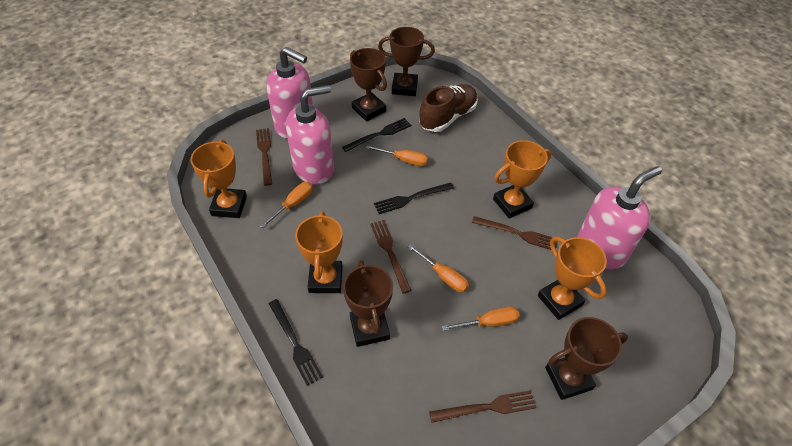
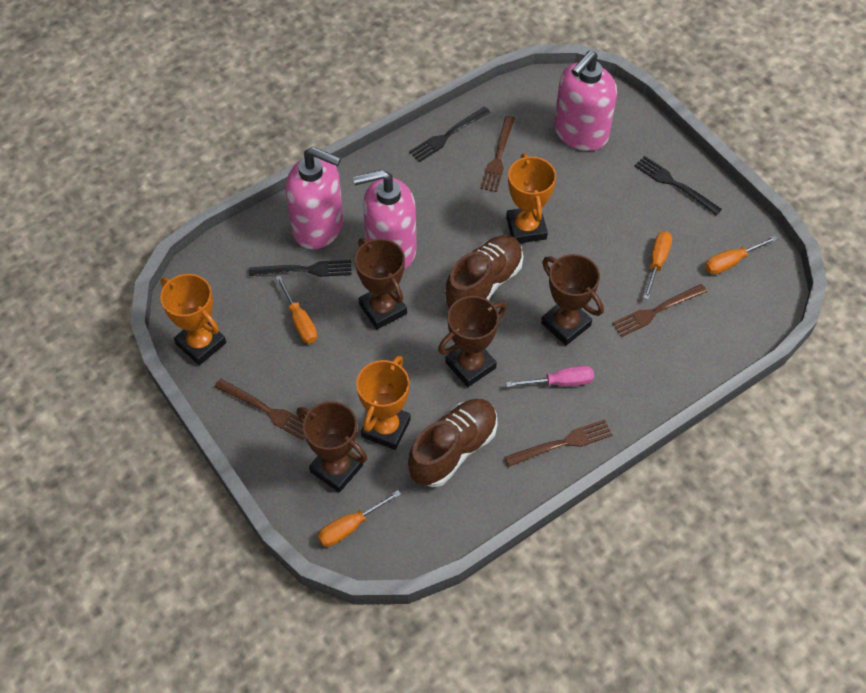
brown shoe: [419,84,478,132] = 1 -> [408,399,498,487] [445,235,523,308] = 2
orange trophy: [190,140,247,218] [295,212,343,293] [493,140,552,219] [538,236,607,320] = 4 -> [160,274,226,365] [356,356,411,450] [506,153,556,243] = 3
pink screwdriver: none = 0 -> [506,366,594,387] = 1

